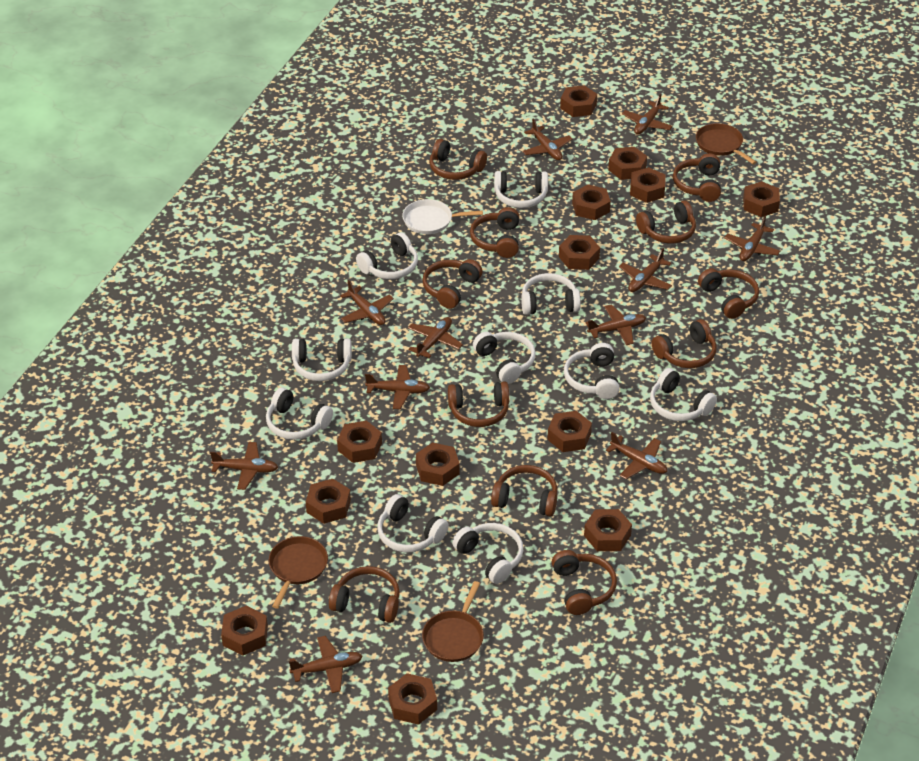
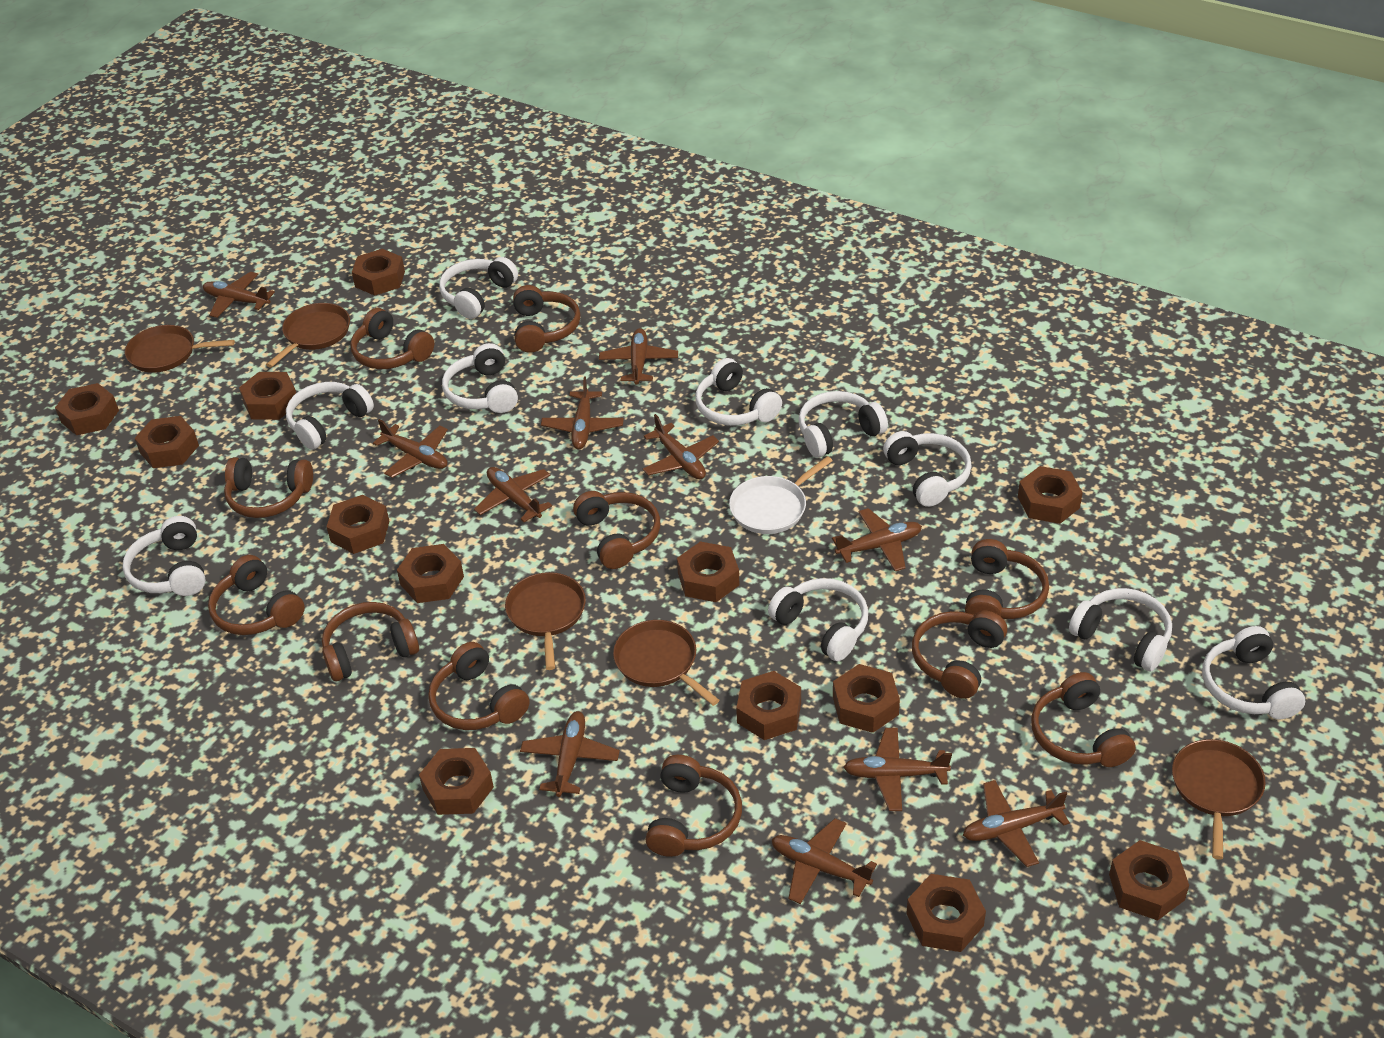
brown pan: [269,536,328,609] [422,581,484,662] [696,123,757,164] = 3 -> [125,325,235,373] [266,303,350,368] [505,572,586,670] [613,620,719,706] [1172,739,1265,860] = 5

